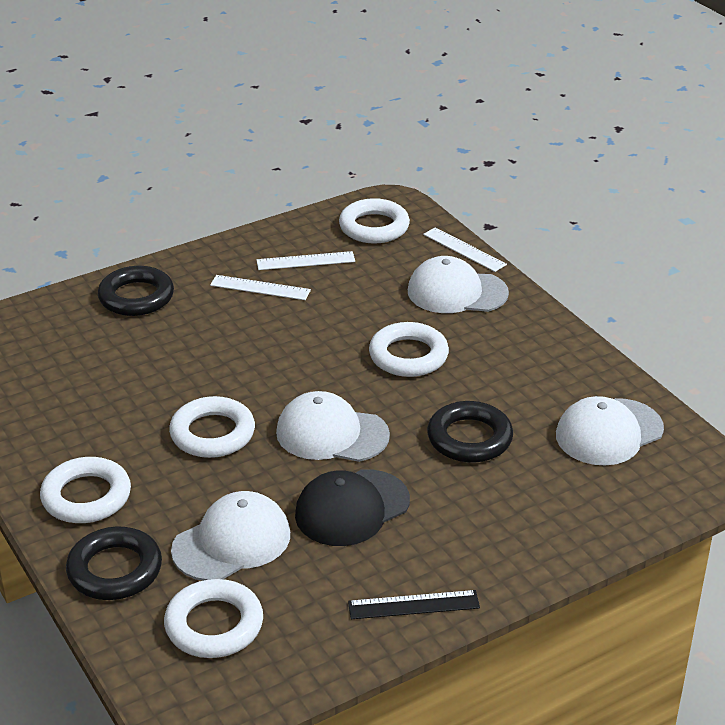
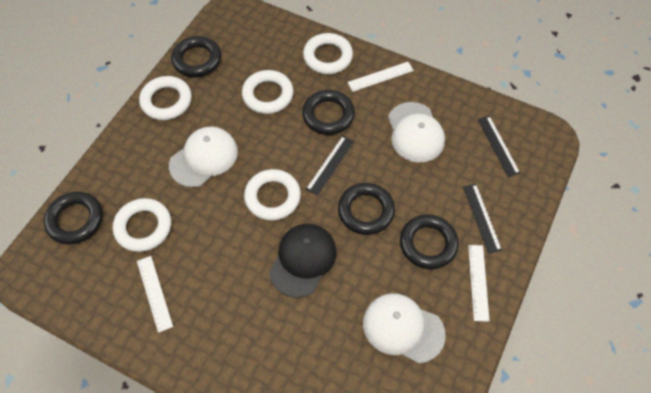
black ring: [66,527,162,600] [98,266,174,316] [427,401,513,462] = 3 -> [44,191,103,245] [171,36,222,77] [302,90,355,135] [338,183,395,235] [400,214,459,269] = 5
black ruler: [348,590,480,619] = 1 -> [306,136,354,196] [463,184,502,254] [478,116,520,177] = 3
white cap: [171,491,290,581] [276,391,390,462] [408,256,509,313] [556,396,664,466] = 4 -> [169,127,238,187] [363,293,446,364] [388,102,445,162] = 3

